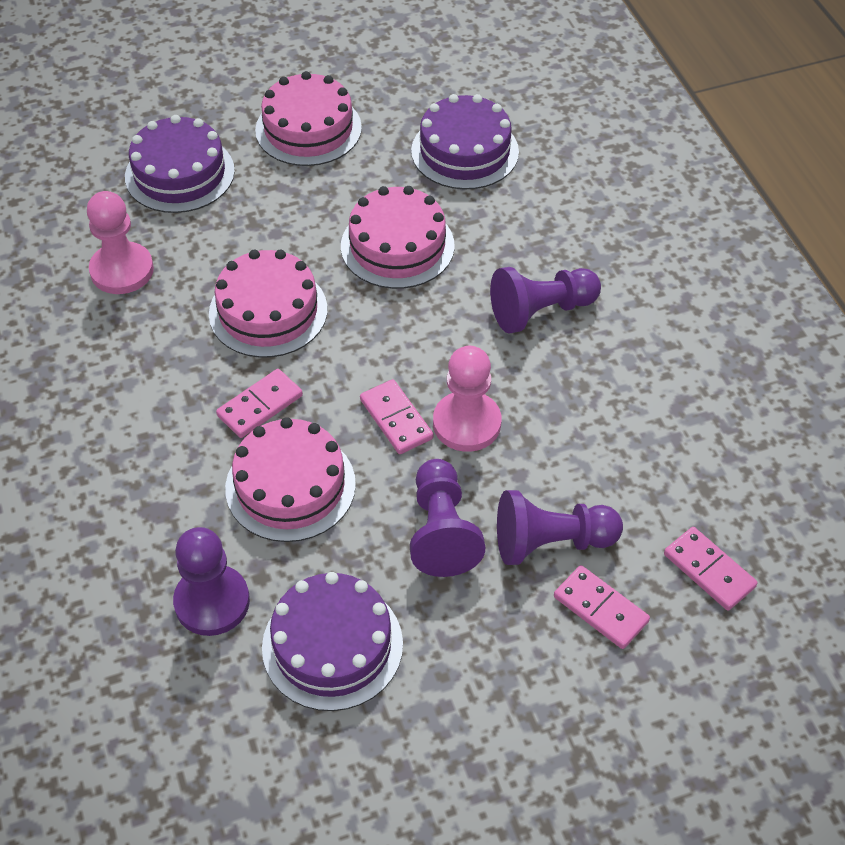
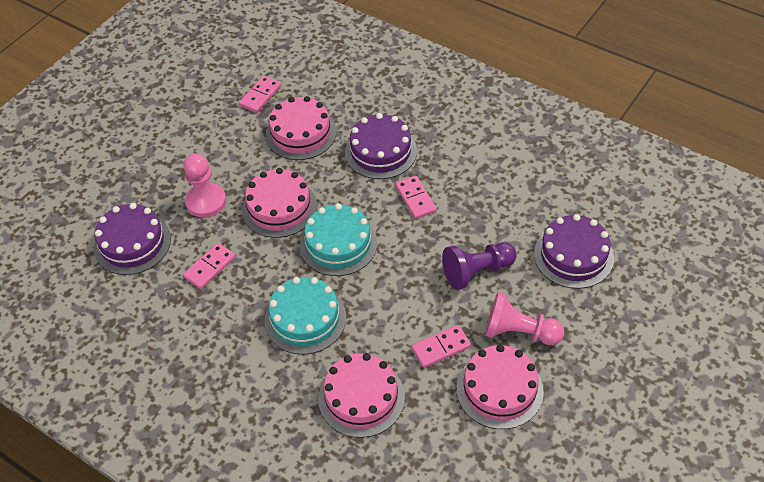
purple pawn: [173,527,250,636] [410,459,485,577] [490,267,601,334] [497,490,623,565] = 4 -> [442,242,516,290] = 1
turquoise cake: none = 0 -> [265,277,346,354] [300,203,377,276] = 2

